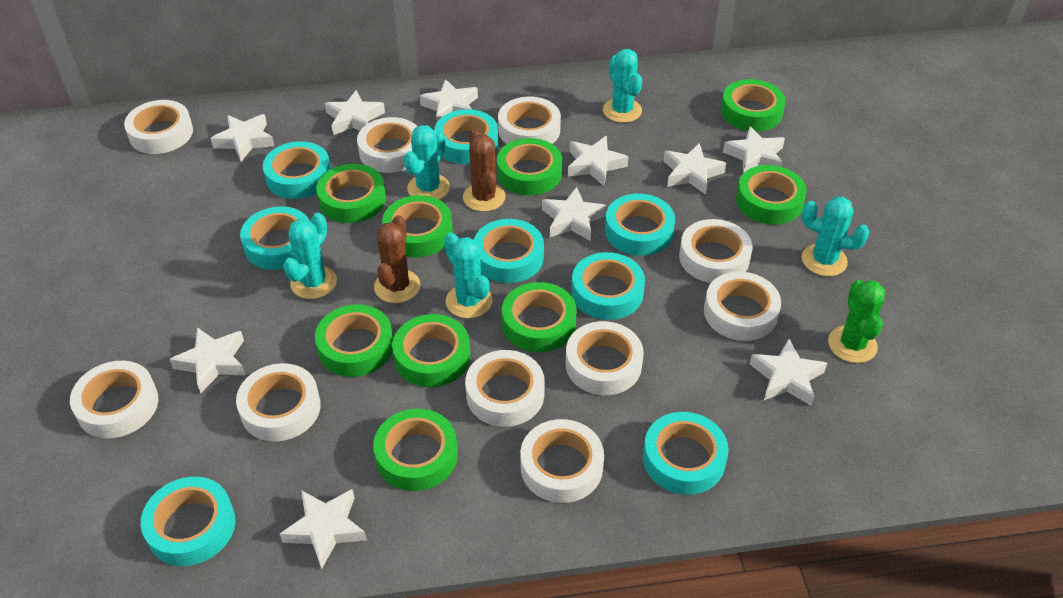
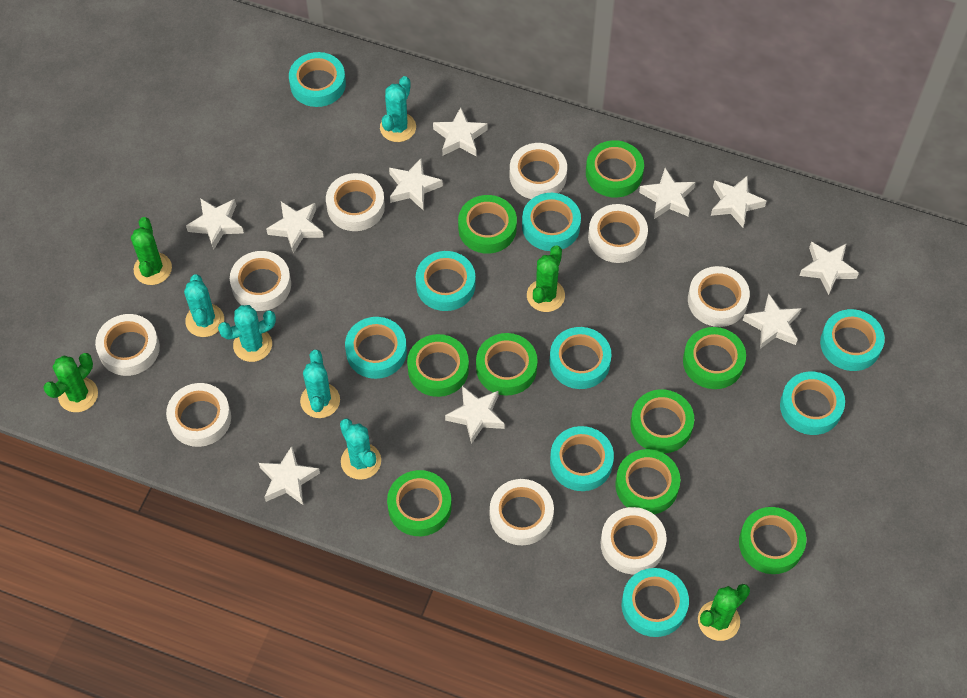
brown cactus: [374,215,420,303] [463,129,506,212] = 2 -> none = 0
green cactus: [828,280,886,363] = 1 -> [44,353,98,412] [131,217,172,285] [527,245,565,312] [698,584,750,641] = 4
turquoise tape: [141,477,235,566] [240,206,310,270] [263,141,331,199] [434,109,498,164] [474,219,544,283] [572,252,645,320] [605,193,675,256] [643,412,729,495] = 8 -> [289,52,346,107] [345,317,407,379] [416,251,476,311] [522,193,581,251] [550,327,612,389] [550,426,614,491] [622,568,689,637] [780,372,845,435] [820,309,885,371] = 9
white tape: [70,361,158,438] [124,100,193,154] [236,363,321,442] [357,117,417,173] [465,350,545,427] [498,97,561,144] [520,419,604,503] [566,321,644,395] [679,219,752,283] [704,272,781,341] = 10 -> [95,314,160,376] [166,383,231,447] [230,251,291,311] [326,173,385,231] [490,479,554,545] [510,143,567,199] [588,204,648,263] [600,507,667,574] [688,266,750,327] = 9

